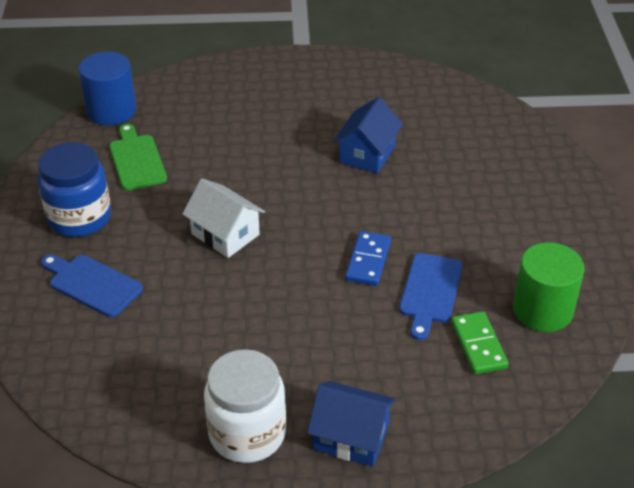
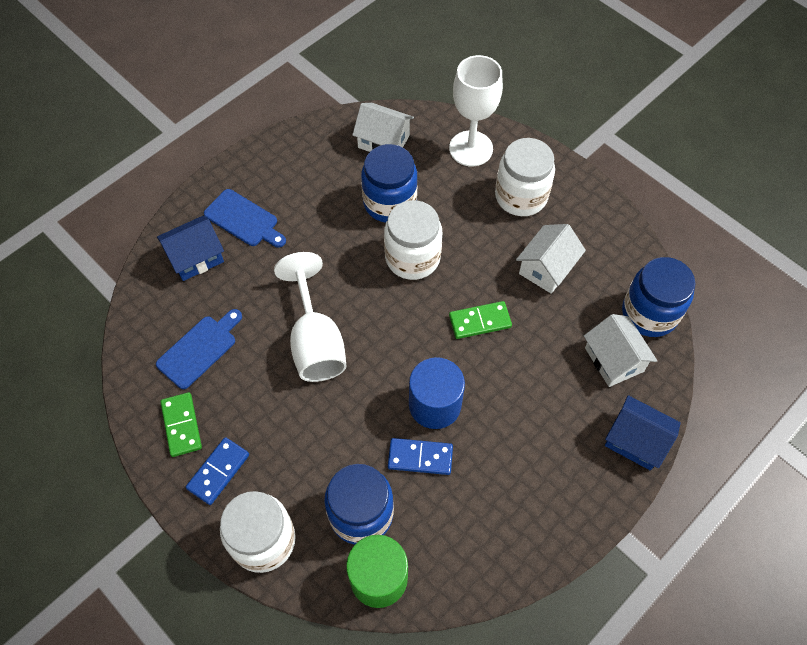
blue domino: [345,231,391,286] = 1 -> [186,437,249,505] [388,438,453,475] = 2
blue jar: [37,142,111,237] = 1 -> [324,464,394,545] [361,144,417,223] [622,257,696,337] = 3
green cutting board: [109,124,167,190] = 1 -> none = 0
green domino: [451,311,509,374] = 1 -> [160,392,202,457] [449,301,512,339] = 2
white goblet: none = 0 -> [274,252,347,382] [449,55,503,166] = 2
white house: [182,178,265,258] = 1 -> [352,103,414,152] [516,224,586,294] [584,314,657,387] = 3
white jar: [204,349,286,463] = 1 -> [220,491,296,573] [384,200,442,280] [495,138,555,216] = 3

